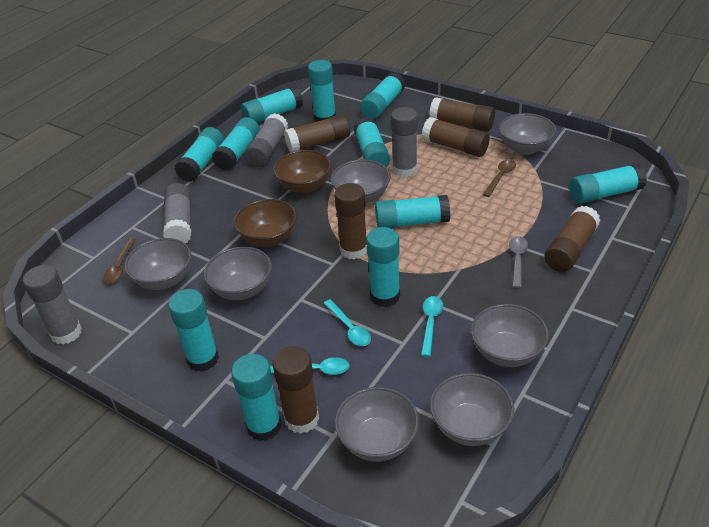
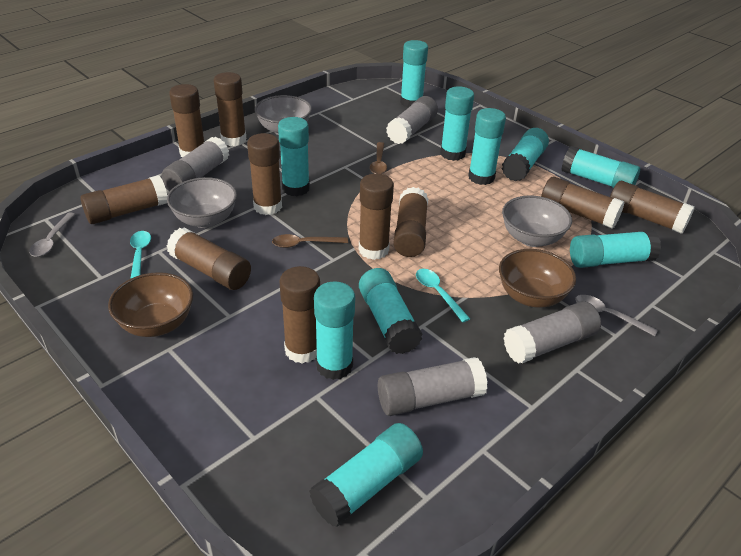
brown glue stick: [272,346,319,434] [284,114,350,152] [334,183,367,260] [422,117,490,157] [429,98,495,131] [544,206,600,272] = 6 -> [80,175,168,224] [167,227,251,290] [169,84,204,157] [214,72,246,146] [247,133,282,215] [279,266,320,363] [359,174,394,260] [393,187,428,257] [541,177,625,229] [610,181,695,234] = 10
grey bowl: [125,238,192,290] [204,247,272,300] [331,159,391,204] [335,387,419,462] [430,373,515,446] [471,304,549,367] [499,113,556,155] = 7 -> [167,177,237,228] [255,95,312,135] [502,195,572,247] = 3
grey spoon: [509,236,528,288] = 1 -> [29,213,76,257] [575,295,658,336] = 2
turquoise glue stick: [168,289,219,372] [175,127,224,182] [212,117,260,171] [231,354,281,441] [241,86,303,123] [308,60,336,122] [354,117,390,167] [360,72,405,119] [366,227,400,307] [375,195,450,228] [569,163,647,204] = 11 -> [278,117,310,196] [309,423,423,527] [314,281,355,380] [359,268,422,354] [400,40,428,108] [440,86,474,161] [468,108,506,185] [502,128,549,182] [562,146,640,188] [570,230,661,268] = 10
turquoise spoon: [270,357,350,375] [324,299,371,346] [421,296,443,357] = 3 -> [130,231,151,279] [416,269,470,322] = 2

